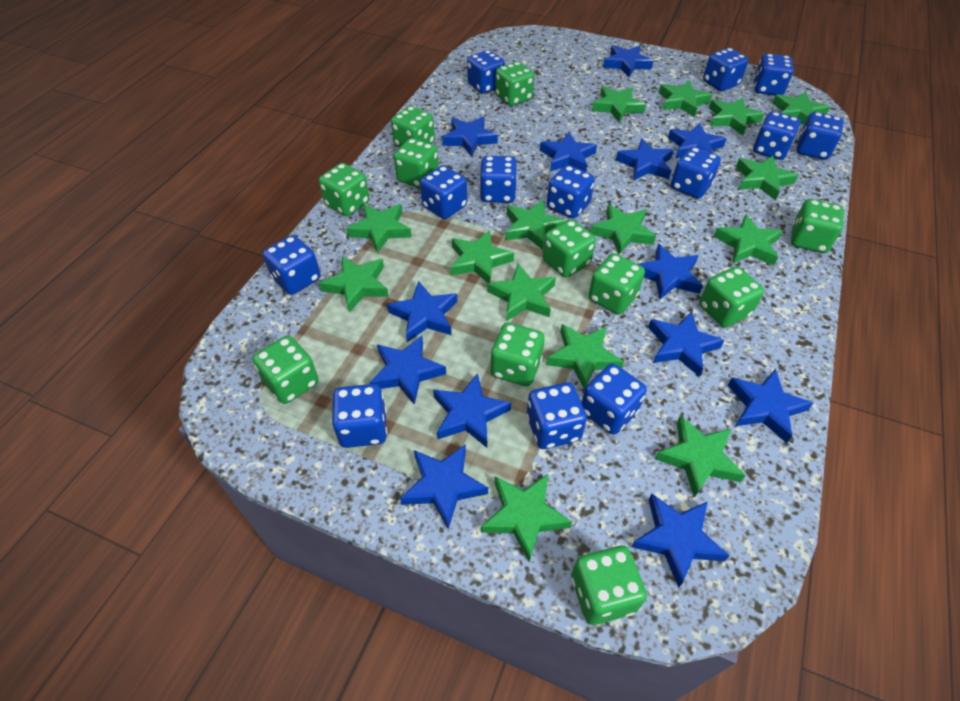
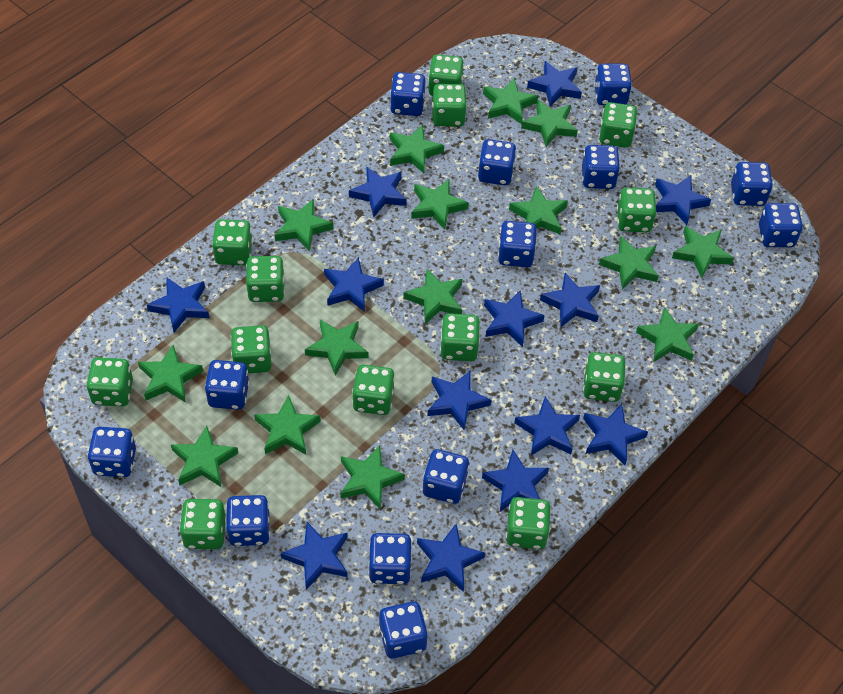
green dice: [253,336,319,404] [319,163,369,216] [391,106,435,147] [394,138,439,188] [490,323,544,386] [495,61,534,106] [543,219,596,278] [571,546,647,625] [589,253,645,314] [699,266,764,328] [791,199,844,253] = 11 -> [86,357,133,407] [180,499,226,549] [212,219,253,265] [231,325,271,374] [246,256,285,302] [352,365,395,415] [428,54,464,96] [432,84,467,126] [440,313,480,361] [506,497,551,549] [583,352,626,402] [599,102,637,148] [617,187,656,232] = 13

